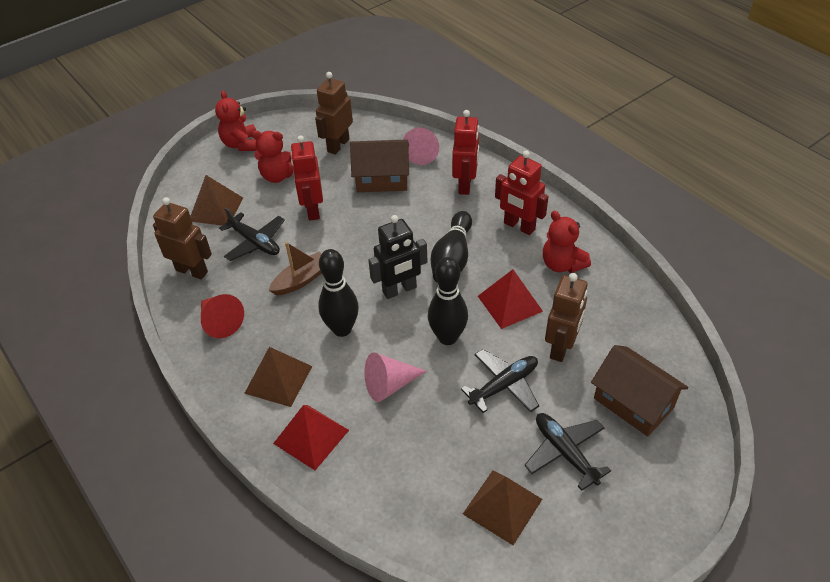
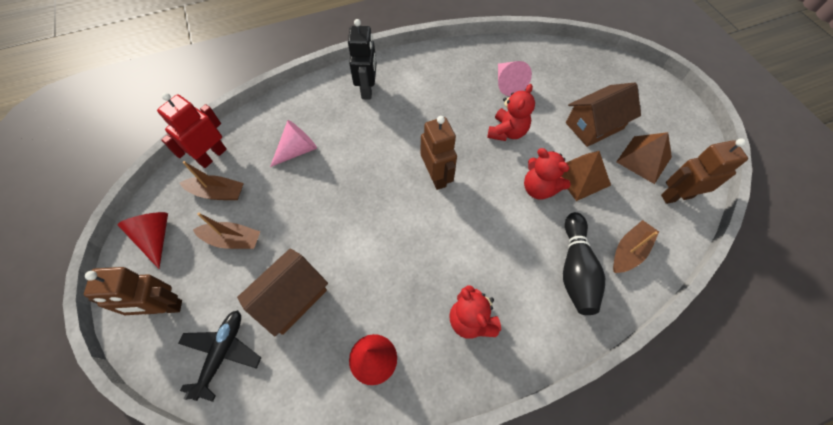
black bowling pin: [318,249,359,337] [428,257,468,345] [431,211,472,283] = 3 -> [563,212,605,315] = 1
black plane: [219,207,285,261] [461,349,539,413] [525,413,611,491] = 3 -> [178,310,262,402] = 1
brown boat: [268,242,322,296] = 1 -> [180,161,244,200] [193,213,261,249] [613,220,659,273] = 3
brown pyramid: [190,175,243,226] [244,347,312,407] [463,471,542,545] = 3 -> [561,151,611,201] [616,132,672,184] = 2
red cone: [201,294,244,338] = 1 -> [117,212,168,269] [349,334,397,385] = 2
red pyramid: [273,405,349,470] [478,269,543,329] = 2 -> none = 0
red robot: [290,135,323,221] [452,110,479,195] [495,150,549,235] = 3 -> [157,93,227,168] = 1

